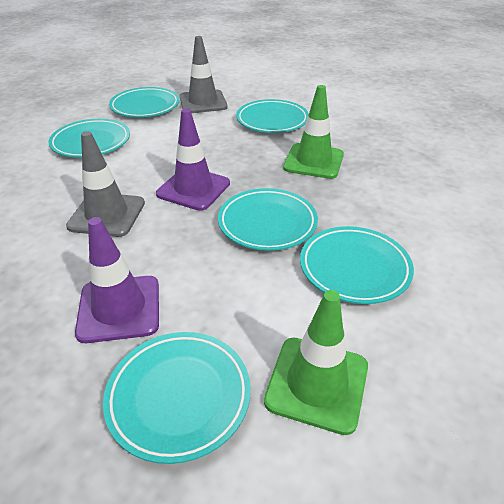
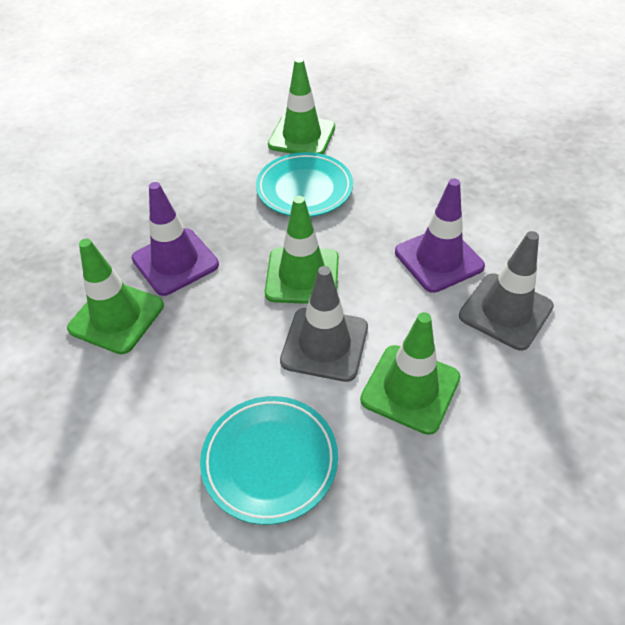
green traffic cone: [264,290,368,435] [283,85,344,179] = 2 -> [67,239,164,354] [265,196,339,304] [268,58,335,154] [360,312,460,435] = 4
turquoise plate: [48,119,130,158] [103,332,251,464] [109,87,180,117] [218,188,318,251] [236,99,309,133] [300,226,414,304] = 6 -> [200,396,338,525] [256,152,353,217] = 2

